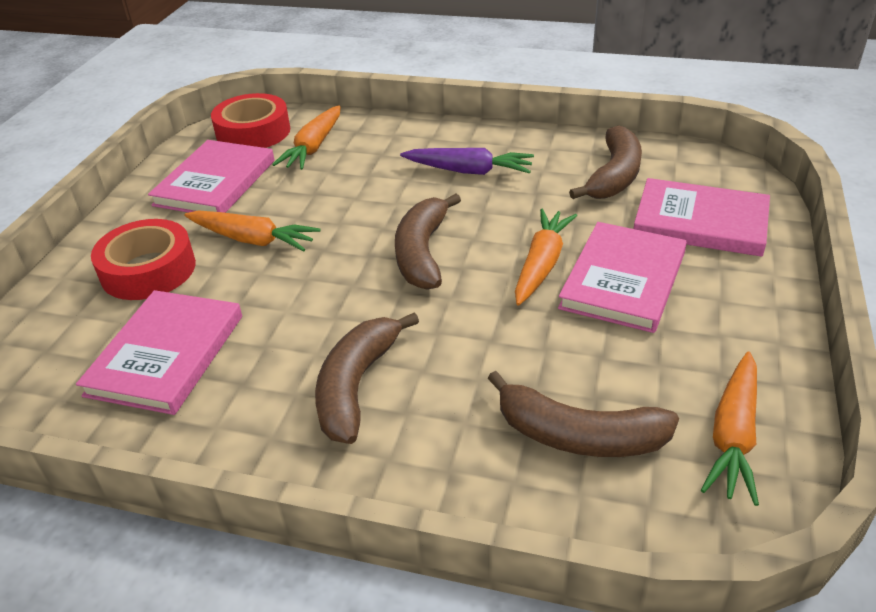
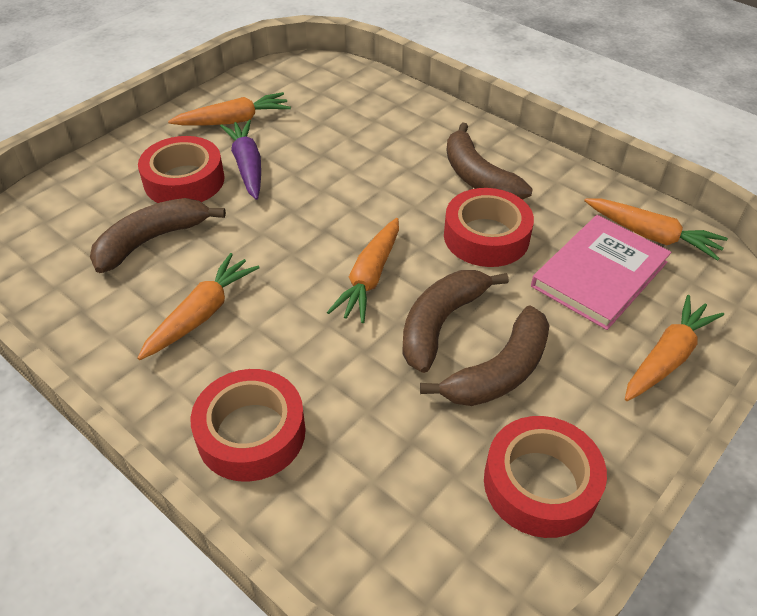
orange carrot: [184,210,320,251] [272,105,341,170] [515,209,577,305] [701,351,759,506] = 4 -> [137,253,260,360] [168,92,291,126] [327,218,399,323] [584,198,728,261] [625,295,724,401] = 5
pink book: [76,290,242,415] [148,140,274,213] [558,222,687,333] [633,178,770,257] = 4 -> [531,215,671,330] = 1
red tape: [91,219,196,300] [211,93,290,148] = 2 -> [138,136,225,203] [191,369,306,482] [444,188,534,267] [484,416,607,538] = 4

